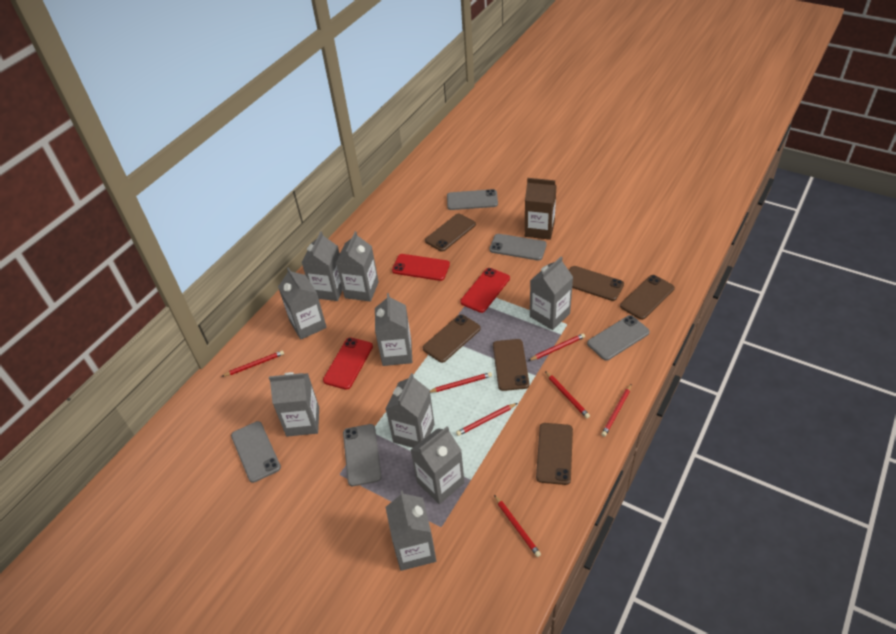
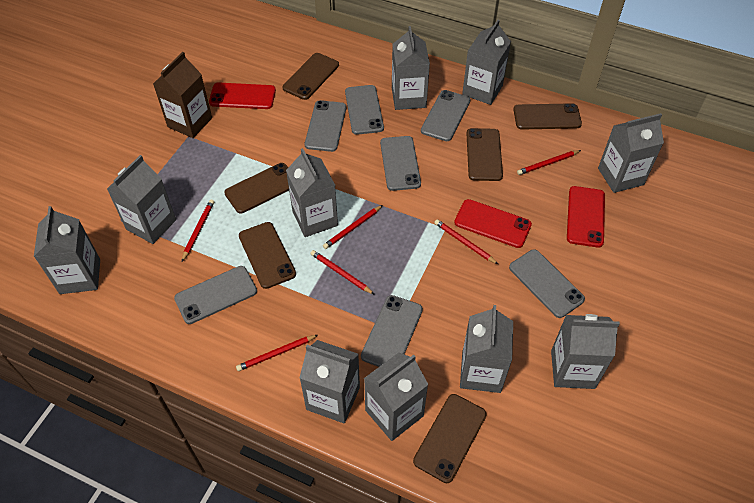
grey carton: [269,372,319,437] [278,267,327,340] [302,231,343,301] [336,231,379,302] [375,293,412,366] [386,373,435,448] [386,490,436,571] [411,426,465,504] [530,257,573,330] = 9 -> [34,206,100,294] [107,155,176,244] [286,148,338,237] [299,340,360,423] [364,353,429,441] [392,26,430,110] [460,305,513,393] [462,20,511,105] [551,314,620,389] [598,113,664,193] = 10
grey phone: [231,421,281,483] [343,424,382,486] [447,189,498,210] [489,234,547,260] [587,315,650,361] = 5 -> [174,266,257,324] [305,100,346,152] [345,85,384,135] [361,295,423,367] [380,136,421,191] [421,90,470,141] [509,249,585,318] = 7
red pencil: [221,351,284,377] [430,372,492,393] [456,403,517,436] [494,495,541,557] [528,333,585,361] [545,371,590,418] [601,384,631,437] = 7 -> [182,200,214,261] [236,335,318,371] [310,250,375,295] [323,205,383,249] [434,219,498,264] [517,150,581,175] = 6

